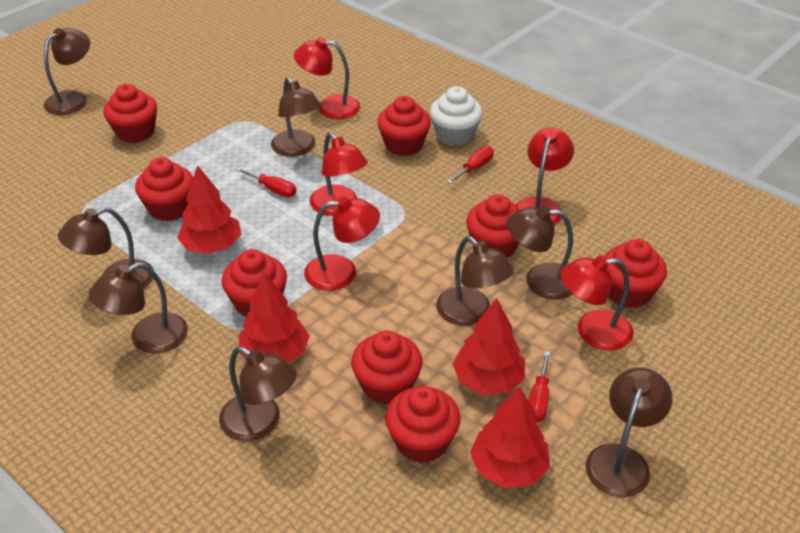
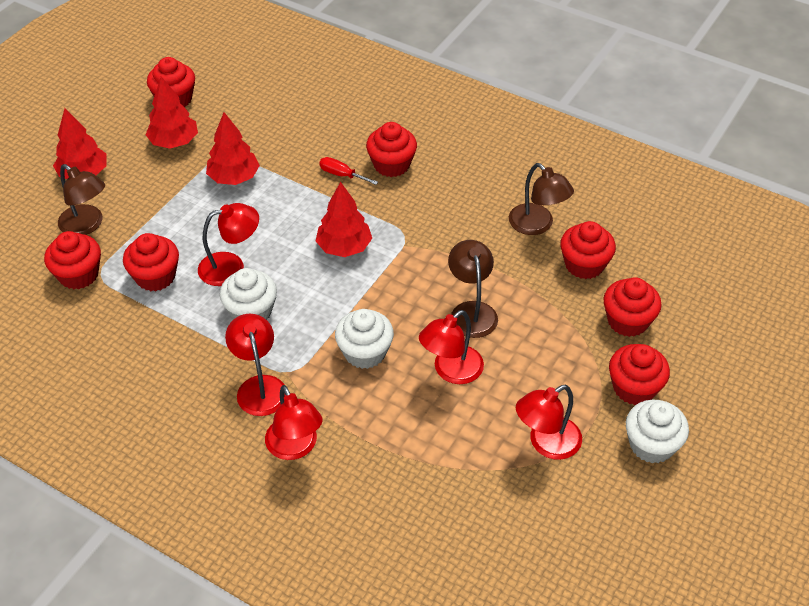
brown lamp: [44,28,90,115] [58,207,153,289] [89,262,188,354] [219,347,297,441] [271,77,321,157] [436,236,514,325] [507,205,573,300] [585,367,672,497] = 8 -> [58,164,105,235] [448,240,498,338] [509,163,574,235] = 3
red cupcake: [103,84,157,143] [135,157,193,221] [222,249,287,317] [351,331,422,405] [377,96,431,156] [385,386,460,463] [466,194,520,258] [604,239,667,308] = 8 -> [44,231,101,289] [123,233,179,291] [147,57,195,107] [366,122,417,177] [560,221,616,279] [603,277,662,337] [609,344,670,405] = 7
red screwdriver: [236,167,297,197] [447,146,494,184] [529,351,550,423] = 3 -> [319,157,378,185] = 1
white cupcake: [430,86,483,146] = 1 -> [220,268,277,320] [335,309,394,369] [626,400,689,464] = 3

